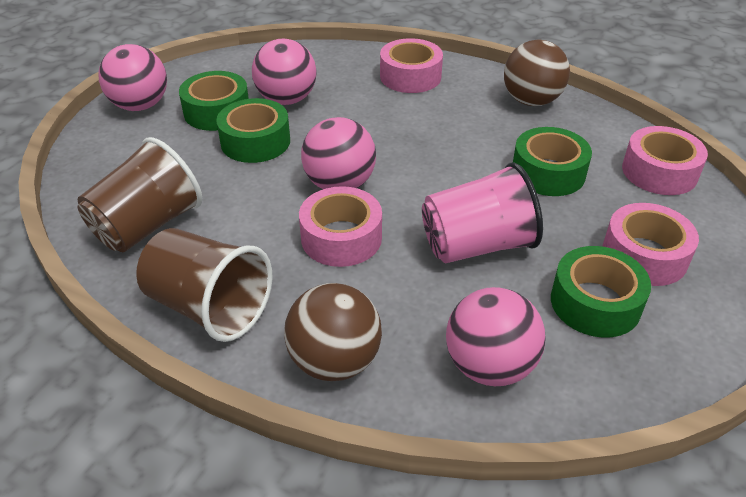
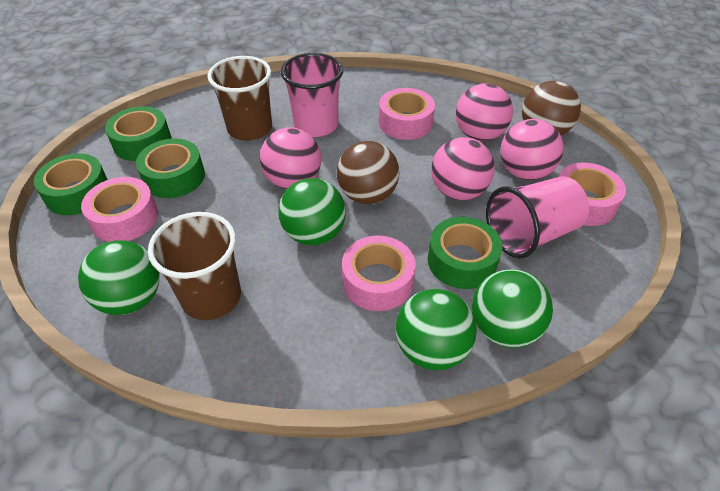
green ball: none = 0 -> [78,240,160,315] [278,178,346,245] [396,289,477,370] [472,269,553,348] = 4
pink cup: [422,162,543,263] = 1 -> [281,53,343,137] [486,176,589,258] = 2

